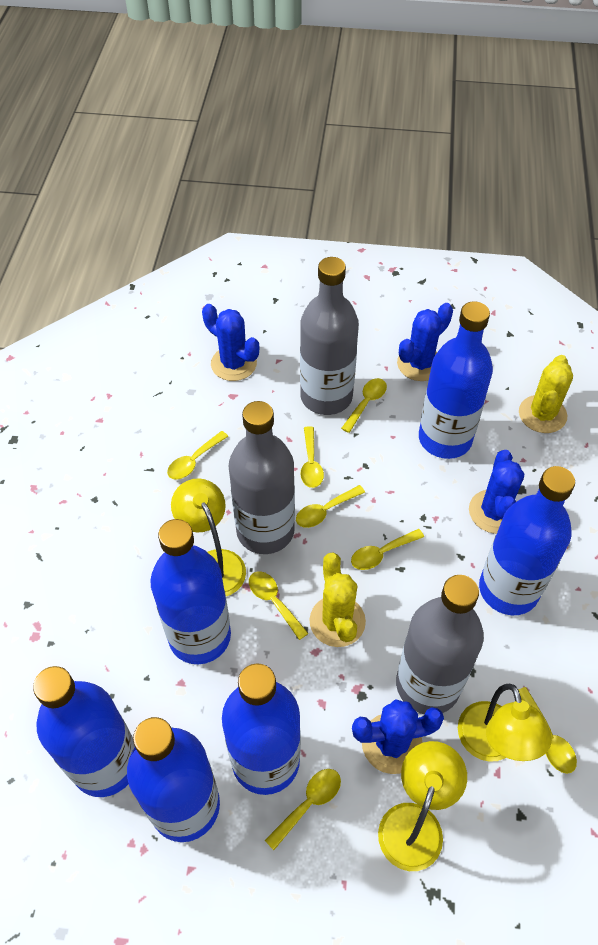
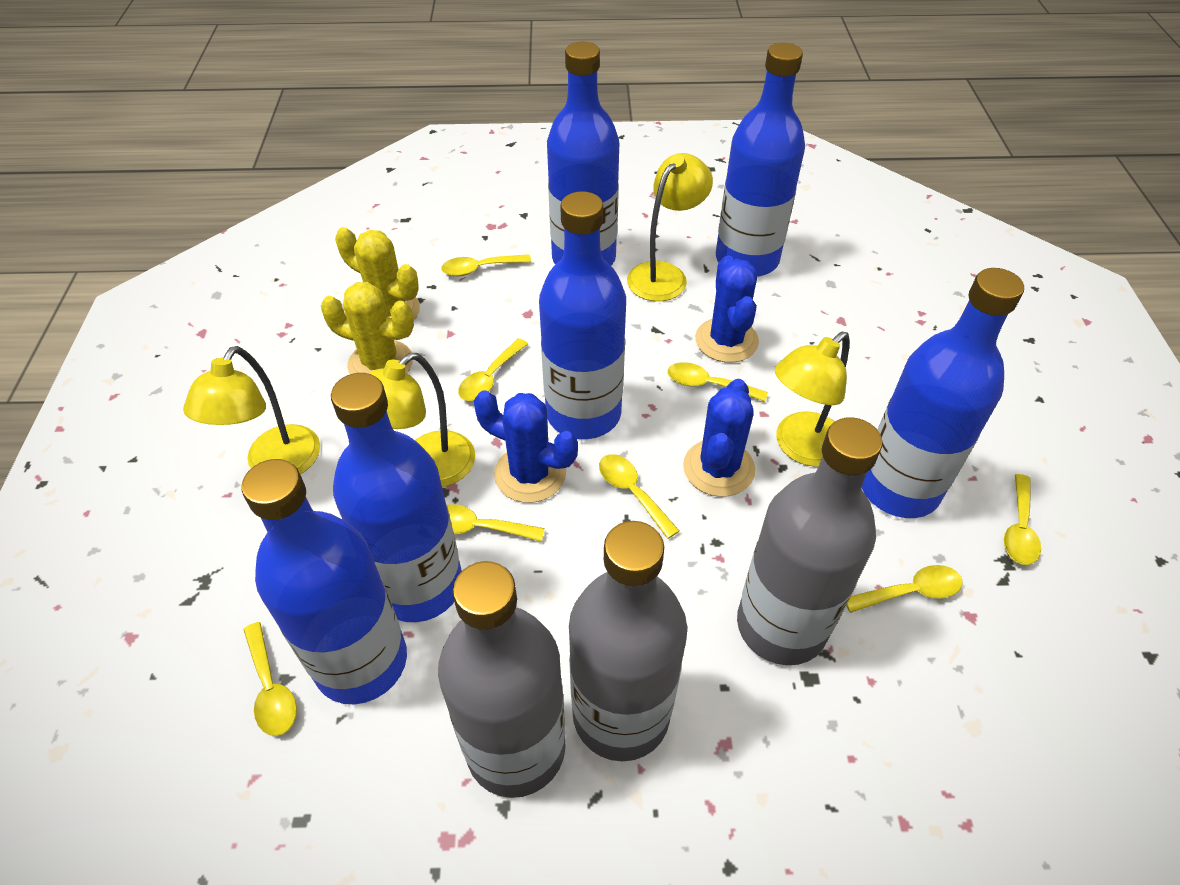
blue cactus: [202,304,259,381] [352,699,444,774] [397,303,453,381] [469,450,524,534] = 4 -> [474,390,578,503] [683,379,755,497] [695,256,759,363] = 3
yellow lamp: [171,479,246,596] [378,741,467,871] [458,684,552,762] = 3 -> [183,346,320,474] [368,353,475,487] [627,153,713,301] [775,332,850,467] = 4

